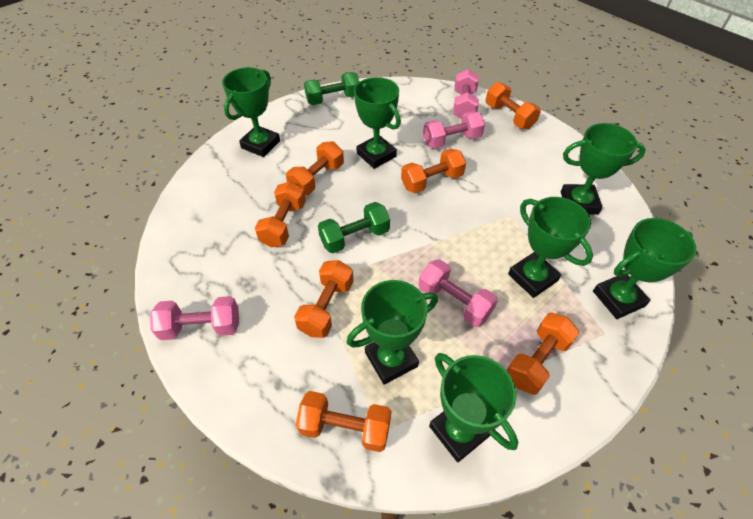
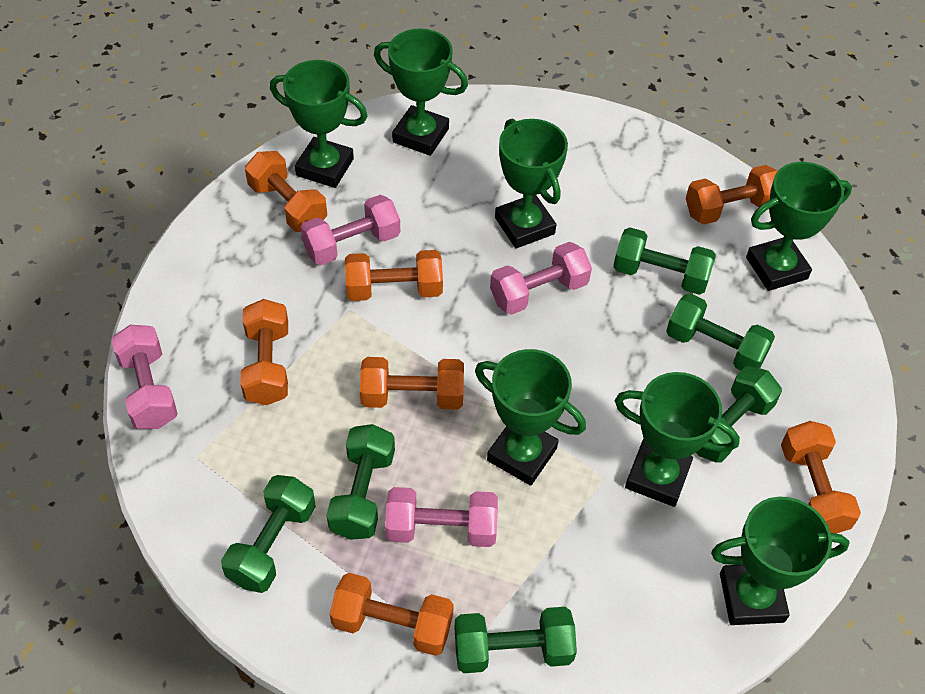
green dumbbell: [304,72,359,105] [318,202,390,253] = 2 -> [221,475,316,593] [326,424,395,540] [454,607,577,673] [613,227,716,295] [666,293,775,370] [696,366,782,463] = 6

